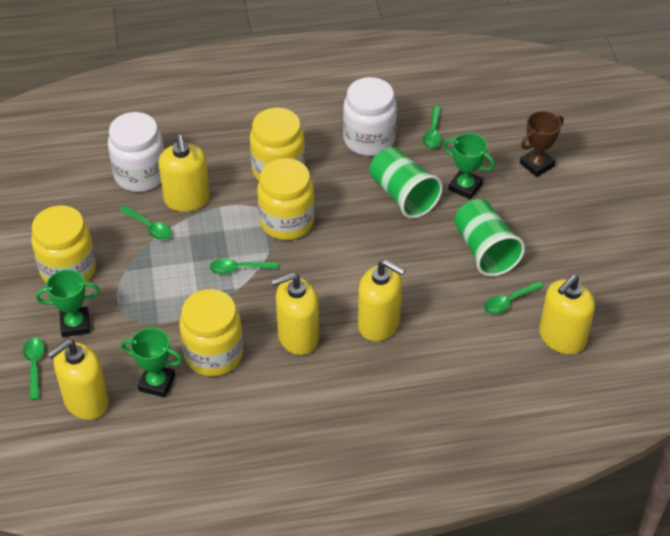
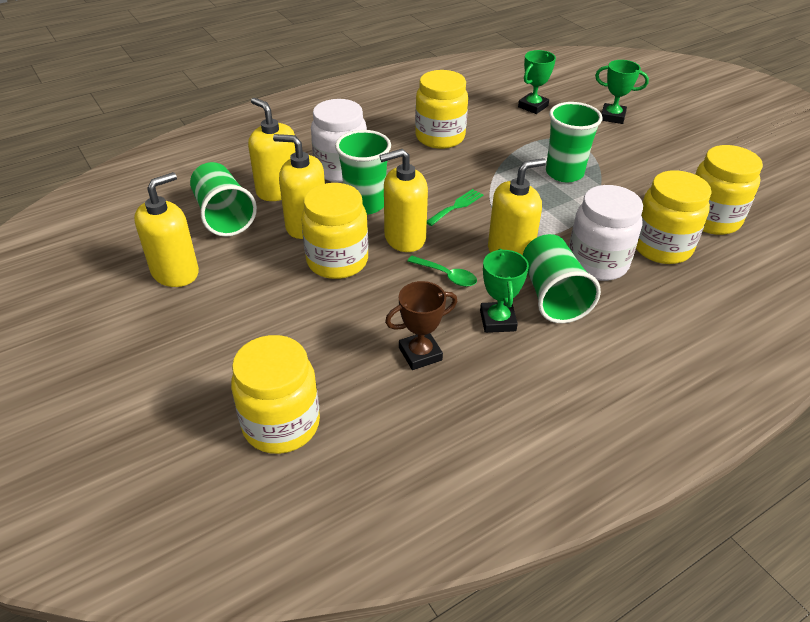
green cup: [369,147,443,219] [455,199,525,277] = 2 -> [190,162,257,237] [335,130,391,215] [523,234,601,323] [546,102,603,182] = 4
green fork: none = 0 -> [427,189,483,226] = 1
green spoon: [23,338,45,400] [120,206,172,240] [209,258,279,274] [423,106,441,148] [484,281,544,314] = 5 -> [407,256,477,287] = 1
yellow jar: [31,206,96,283] [179,289,243,376] [250,108,305,181] [257,158,314,240] = 4 -> [231,335,320,454] [301,183,368,279] [415,70,468,149] [636,170,712,264] [695,145,763,235] = 5

